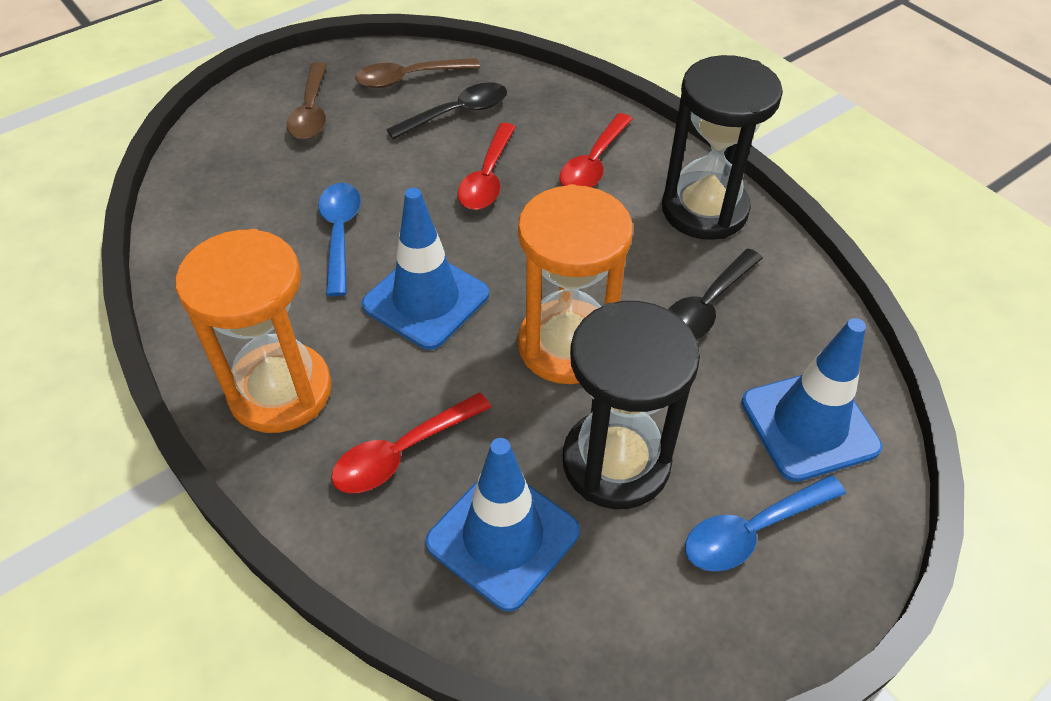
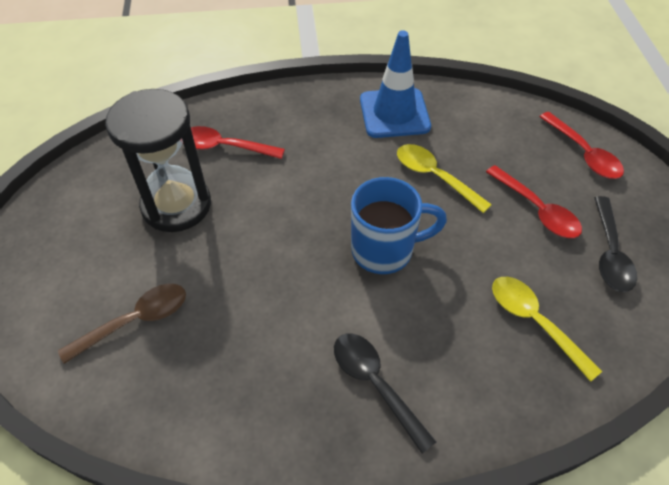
black hourglass: [563,301,700,509] [662,55,783,240] = 2 -> [105,89,211,232] = 1
blue mug: none = 0 -> [351,177,447,274] = 1
blue spoon: [318,183,361,296] [685,475,846,572] = 2 -> none = 0
blue traffic cone: [362,188,489,350] [425,438,580,612] [741,318,882,482] = 3 -> [360,30,431,138] = 1
brown spoon: [287,62,327,140] [355,58,480,88] = 2 -> [58,284,186,364] = 1
orange hourglass: [175,229,332,433] [518,184,633,384] = 2 -> none = 0
yellow spoon: none = 0 -> [397,144,492,213] [492,277,602,382] = 2

